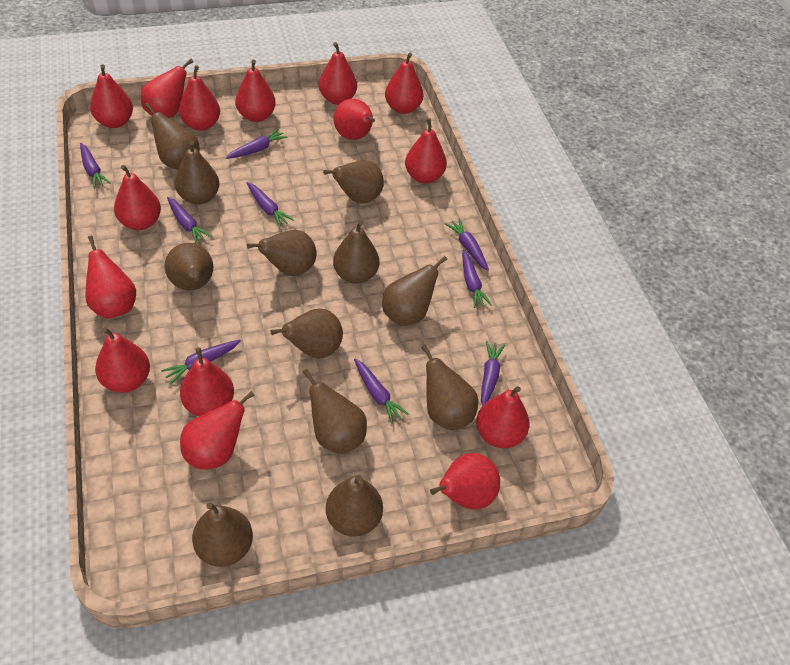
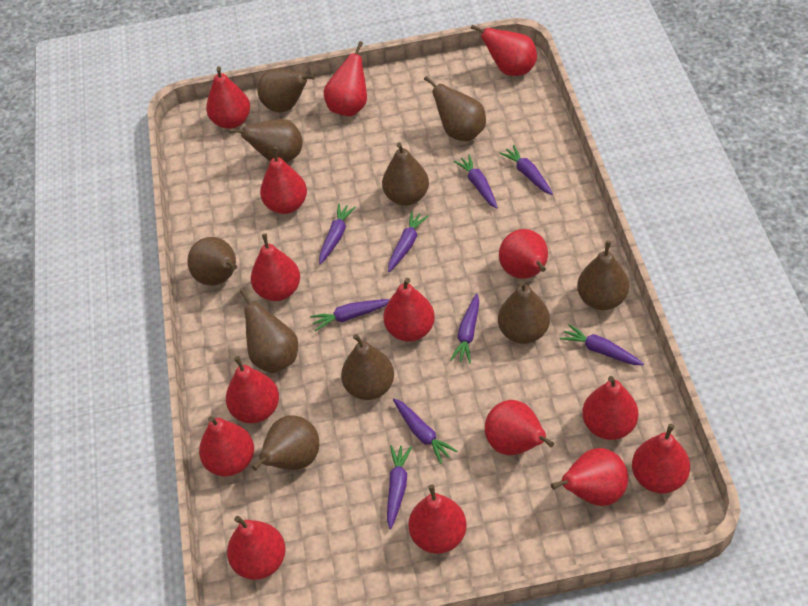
brown pear: [144,103,200,170] [165,243,213,290] [175,141,220,205] [192,502,253,567] [247,230,317,276] [271,308,343,358] [303,369,367,454] [323,160,384,203] [326,475,383,537] [333,221,379,284] [382,256,447,326] [421,344,478,430] = 12 -> [187,237,237,285] [229,119,303,163] [240,289,298,373] [252,415,319,471] [258,69,315,112] [341,334,394,400] [382,143,429,205] [424,76,486,141] [498,281,550,344] [577,241,629,310] = 10

